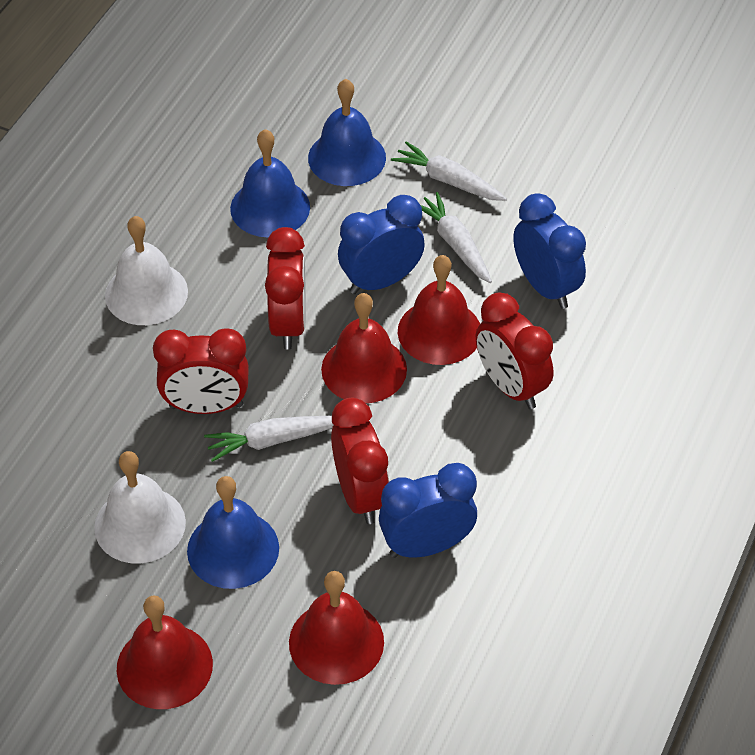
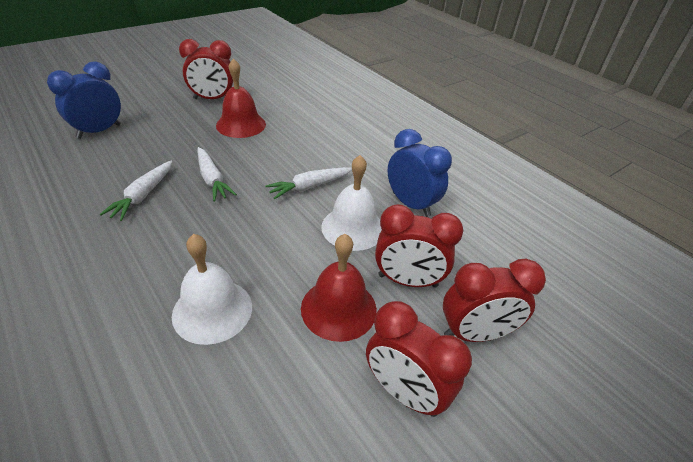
blue bell: [187,476,279,589] [230,129,310,238] [308,79,386,186] = 3 -> none = 0
blue clock: [338,195,425,294] [379,463,477,558] [513,193,586,309] = 3 -> [47,61,121,139] [388,129,452,217] = 2
red bell: [117,596,213,709] [289,571,384,685] [321,293,407,403] [398,255,480,365] = 4 -> [216,58,266,138] [301,234,377,342] = 2

